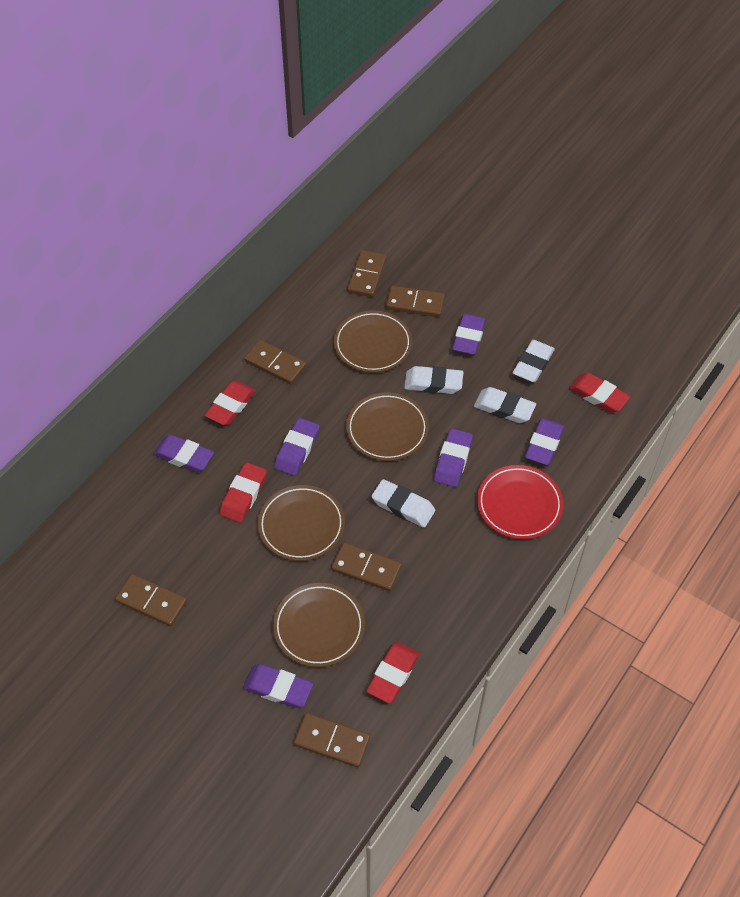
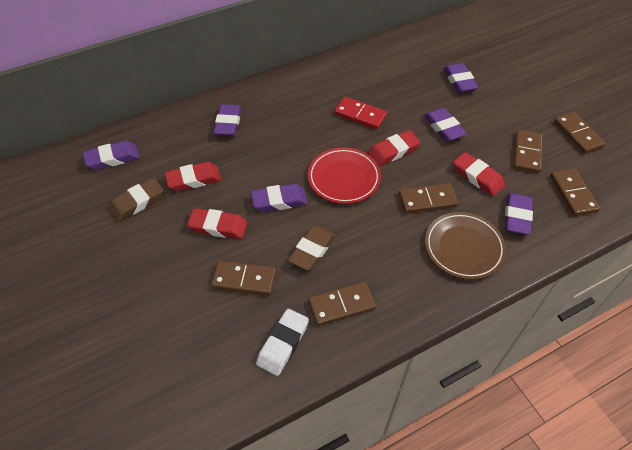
brown eraser: none = 0 -> [108,178,163,222] [288,225,336,271] = 2
brown plate: [258,485,345,561] [273,583,365,667] [334,310,412,373] [346,392,429,461] = 4 -> [425,212,506,279] = 1
red domino: none = 0 -> [334,97,387,129] = 1
white eraser: [371,479,435,528] [404,366,463,394] [474,387,536,423] [513,340,555,382] = 4 -> [256,309,309,376] = 1

